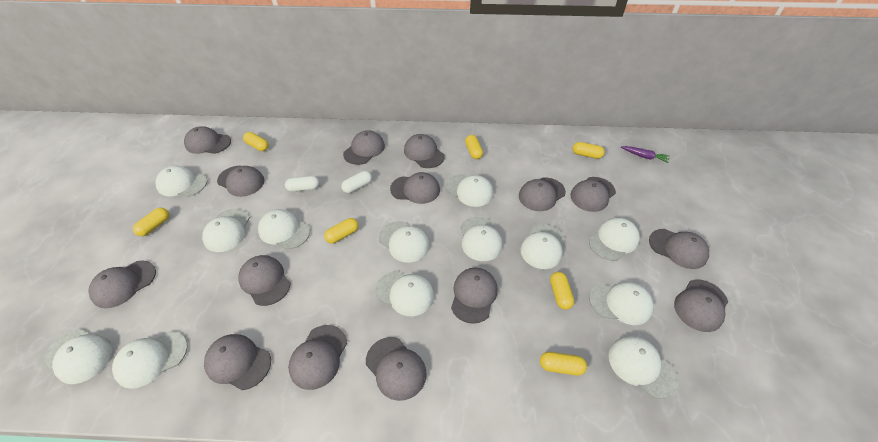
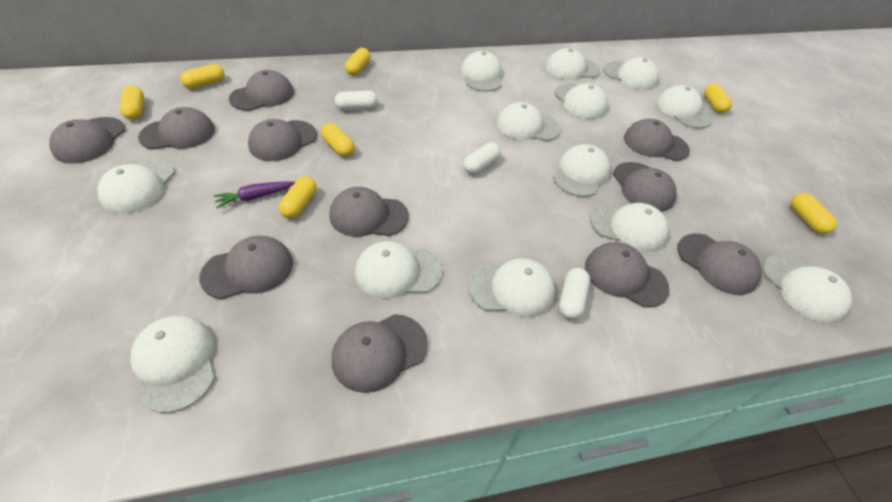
grey cap: [88,260,156,308] [184,126,231,154] [204,334,271,390] [217,166,264,197] [238,255,291,306] [288,325,347,390] [343,130,385,165] [366,337,427,401] [390,172,440,204] [404,134,445,168] [451,268,498,324] [519,177,566,211] [570,177,616,212] [649,229,709,269] [674,280,728,332] = 15 -> [49,117,125,164] [138,107,215,150] [199,236,293,299] [229,70,294,111] [248,119,317,161] [329,187,408,237] [332,314,428,393] [585,242,670,308] [613,162,677,212] [624,119,690,161] [677,233,762,295] = 11
white capsule: [285,176,319,192] [341,171,372,193] = 2 -> [335,91,378,110] [463,142,501,174] [559,268,590,319] = 3

